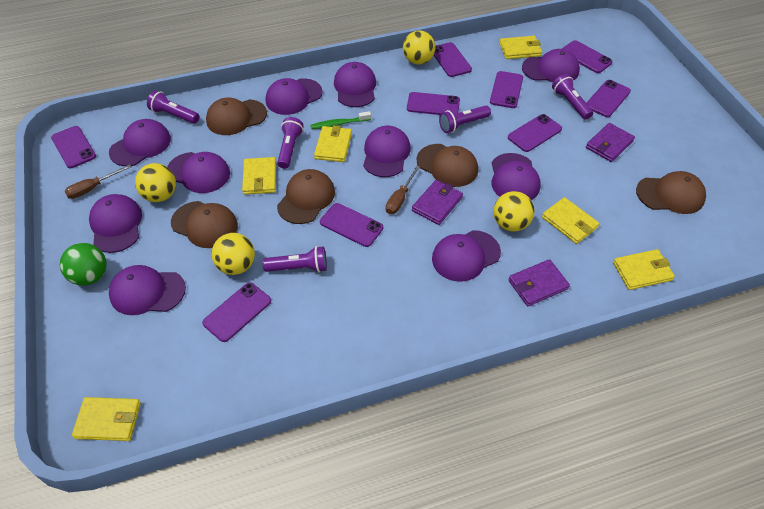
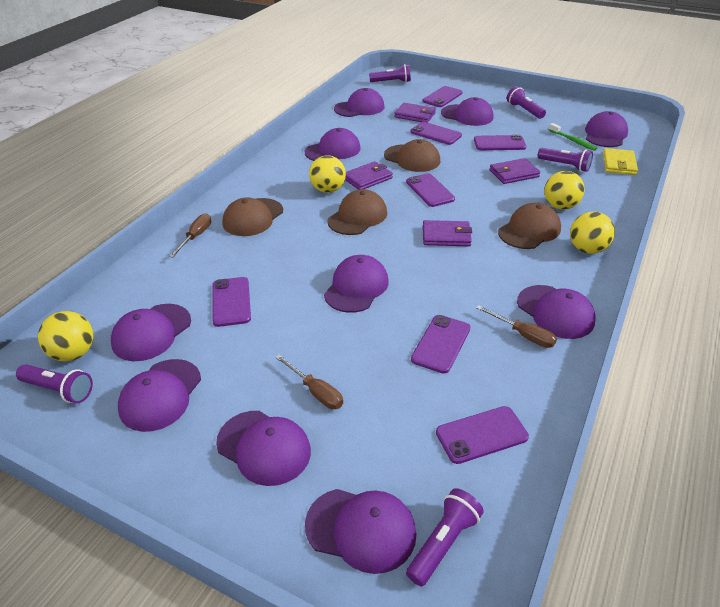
brown cap: [171,201,238,248] [206,98,267,135] [277,169,335,224] [417,144,478,187] [636,171,706,214] = 5 -> [223,197,283,236] [327,189,387,235] [384,139,440,172] [498,202,561,249] = 4
brown screwdriver: [64,165,132,199] [386,166,420,214] = 2 -> [169,213,211,258] [275,354,343,409] [477,305,557,348] = 3
green ball: [60,243,107,285] = 1 -> none = 0
purple phone: [51,126,96,168] [202,282,271,342] [320,203,383,247] [407,92,460,115] [434,42,472,77] [490,71,523,108] [508,114,562,152] [562,40,613,73] [586,80,631,117] = 9 -> [212,277,251,327] [406,173,455,207] [410,122,462,145] [411,315,470,374] [422,86,462,107] [436,406,529,464] [474,135,526,150] = 7
purple wallet: [412,180,463,225] [508,259,570,306] [586,123,635,162] = 3 -> [345,161,393,190] [394,103,436,123] [423,220,472,246] [489,158,540,184] = 4
yellow wallet: [72,397,141,441] [242,157,276,195] [314,125,352,162] [499,36,542,59] [542,197,599,244] [613,249,675,290] = 6 -> [603,148,638,175] = 1

